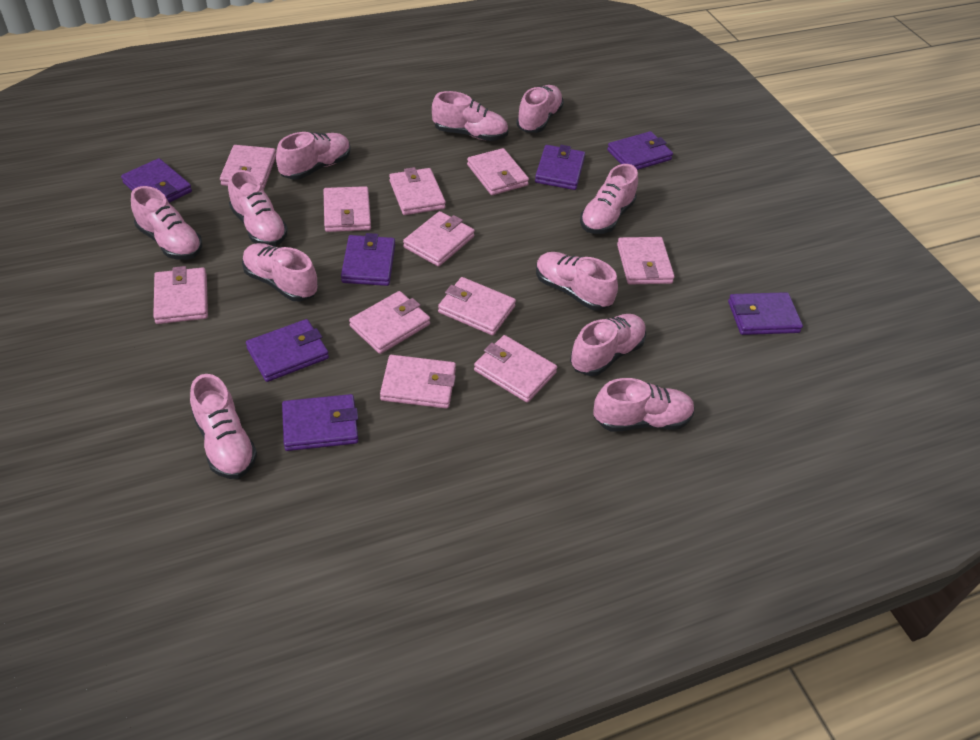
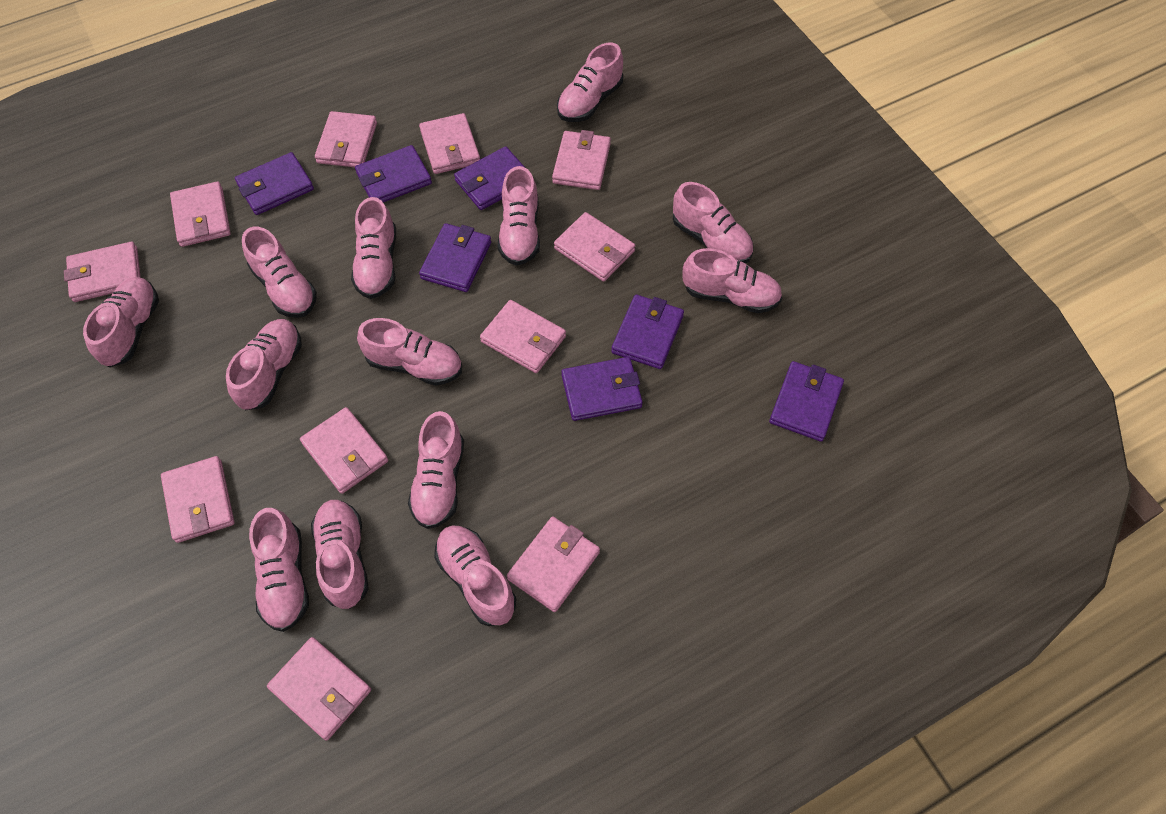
pink shoe: [131,186,202,260] [190,374,257,479] [228,170,288,246] [242,243,318,301] [276,132,351,180] [432,91,508,141] [516,85,564,133] [536,252,618,310] [570,314,646,376] [580,164,638,234] [593,378,695,432] = 11 -> [83,277,159,367] [226,319,302,411] [242,227,317,318] [249,508,309,632] [311,500,369,609] [351,197,396,299] [357,318,462,386] [408,411,464,529] [434,526,516,626] [498,166,540,266] [557,43,623,122] [673,182,753,263] [683,248,782,313] = 13

